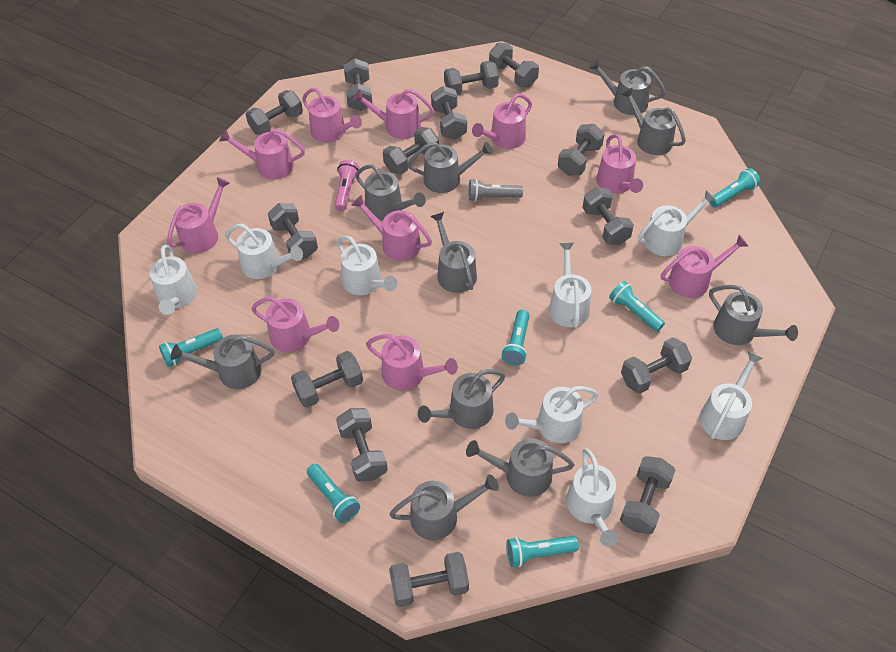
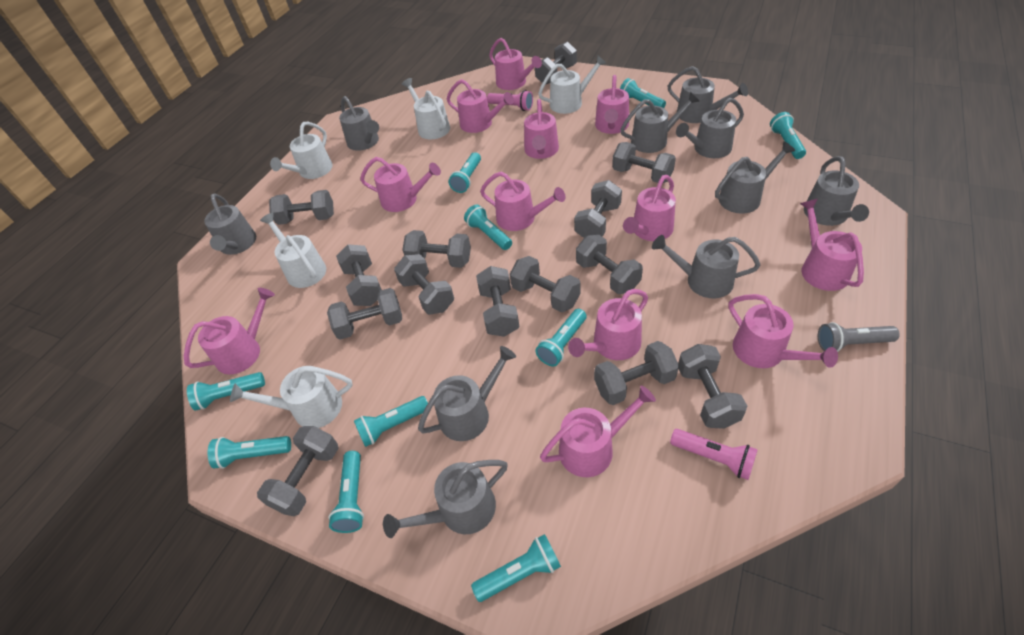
pink flashlight: [335,160,359,211] = 1 -> [487,90,533,111] [670,429,758,480] = 2
pink watering can: [167,177,230,253] [219,129,305,179] [251,296,339,352] [302,88,362,143] [351,195,432,261] [353,89,435,139] [366,334,458,391] [472,93,532,149] [596,134,643,194] [661,235,748,298] = 10 -> [184,288,275,374] [360,157,441,212] [447,79,514,133] [480,172,565,231] [489,38,542,90] [524,99,559,159] [540,386,656,477] [568,289,648,360] [595,75,629,134] [623,175,676,241] [728,294,838,368] [800,199,864,291] = 12
turquoise flashlight: [159,328,223,367] [307,464,360,523] [502,310,530,366] [506,536,579,567] [609,281,665,332] [709,168,760,208] = 6 -> [187,372,265,411] [208,436,291,469] [328,451,364,533] [354,396,428,447] [449,152,481,193] [464,204,512,250] [471,534,561,602] [535,309,587,366] [620,78,666,108] [770,112,806,159] = 10
white watering can: [150,245,197,315] [225,224,303,279] [337,236,397,295] [505,386,599,443] [549,243,591,328] [566,449,618,547] [638,190,716,256] [700,351,763,440] = 8 -> [230,366,353,428] [260,213,326,288] [270,122,333,179] [402,78,450,139] [538,55,606,114] = 5

